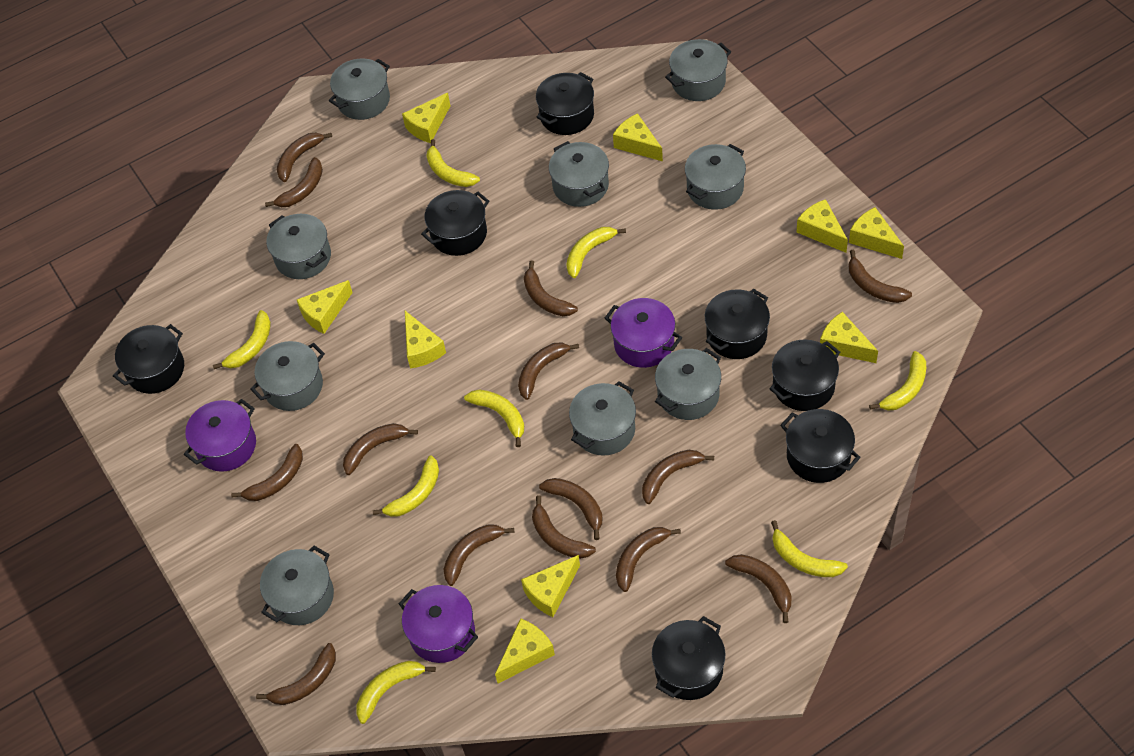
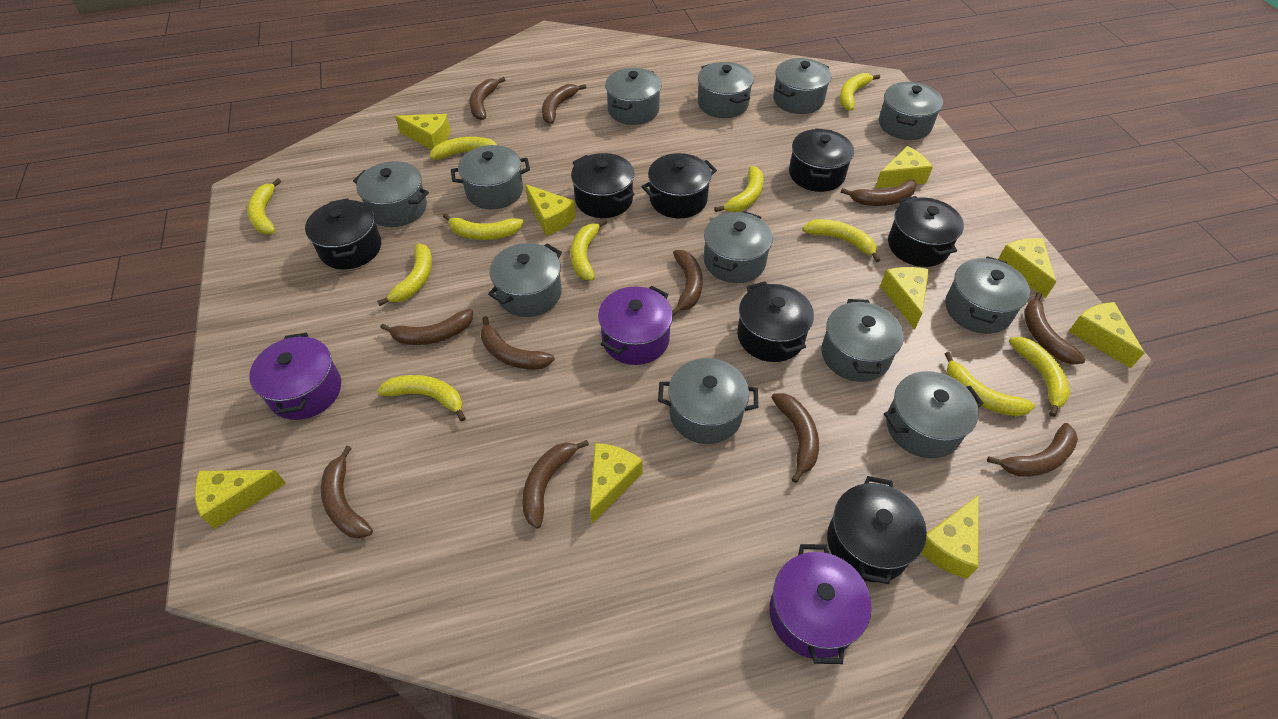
brown banana: [231,444,303,501] [256,643,336,705] [265,157,323,207] [277,133,332,182] [343,423,418,475] [444,524,514,586] [518,343,579,400] [524,260,578,316] [532,495,596,559] [539,478,602,540] [616,527,681,592] [642,450,714,504] [725,554,791,623] [849,250,912,303] = 14 -> [321,446,373,539] [380,309,473,345] [469,77,505,120] [481,316,555,370] [522,440,589,529] [542,84,586,124] [672,250,703,316] [771,393,819,483] [841,179,917,206] [987,423,1078,477] [1024,292,1086,364] = 11
grey pot: [250,341,325,411] [260,546,334,625] [266,214,331,279] [329,59,390,120] [549,141,609,207] [569,381,636,456] [655,348,721,420] [665,39,731,101] [685,144,746,210] = 9 -> [353,161,429,227] [451,145,530,209] [488,243,562,317] [605,68,662,125] [658,358,758,444] [698,62,754,118] [704,211,773,283] [773,58,832,114] [822,299,904,382] [879,82,943,140] [884,371,984,458] [945,256,1030,334] = 12
yellow banana: [213,310,271,369] [356,661,436,724] [373,455,439,517] [426,139,480,187] [464,389,524,447] [566,227,626,278] [771,520,848,577] [869,351,926,411] = 8 -> [247,178,281,234] [377,243,432,306] [377,375,466,422] [429,137,497,160] [443,213,523,240] [571,219,607,281] [714,166,764,212] [802,219,880,262] [840,73,880,111] [945,352,1035,417] [1009,337,1070,417] = 11

